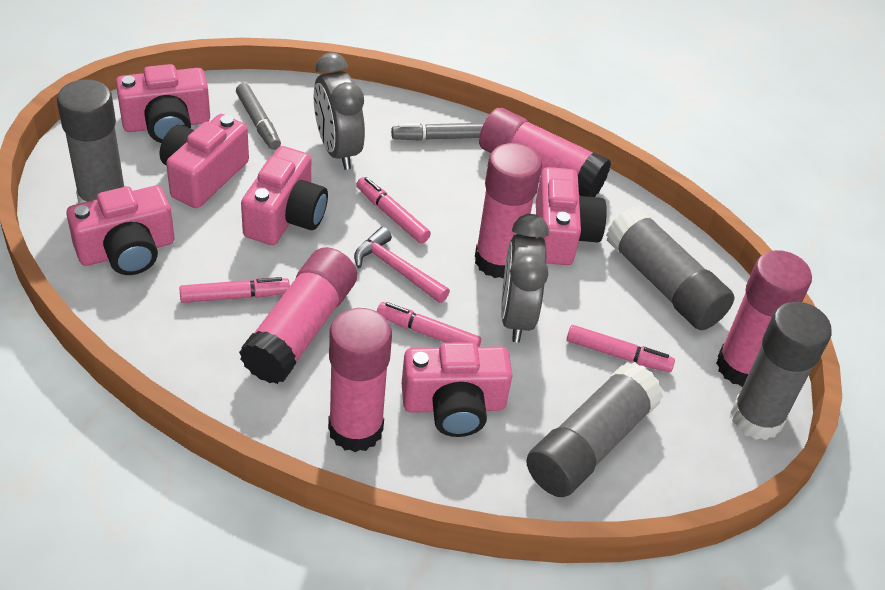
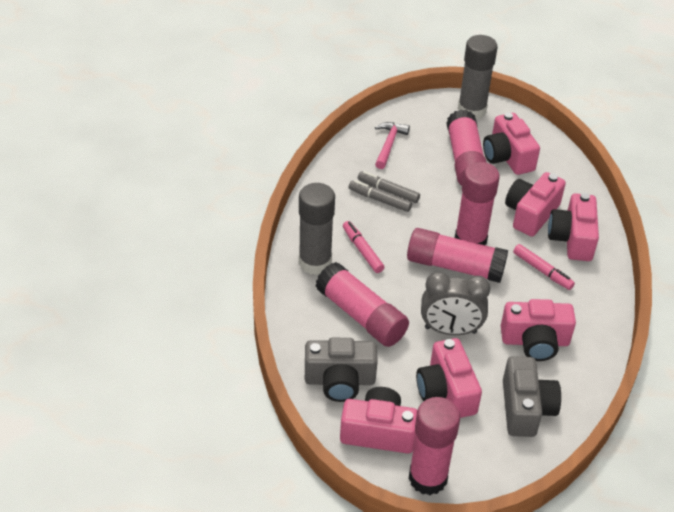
grey camera: none = 0 -> [305,338,378,402] [503,356,561,437] = 2
grey clock: [313,52,365,170] [501,214,549,343] = 2 -> [421,272,490,335] = 1
grey glue stick: [57,79,126,204] [526,362,663,497] [606,206,735,330] [731,302,832,440] = 4 -> [299,183,335,275] [458,35,498,120] = 2
pink marker: [180,277,290,303] [356,177,431,243] [377,302,481,347] [567,325,675,372] = 4 -> [343,221,385,273] [513,244,575,290] = 2

